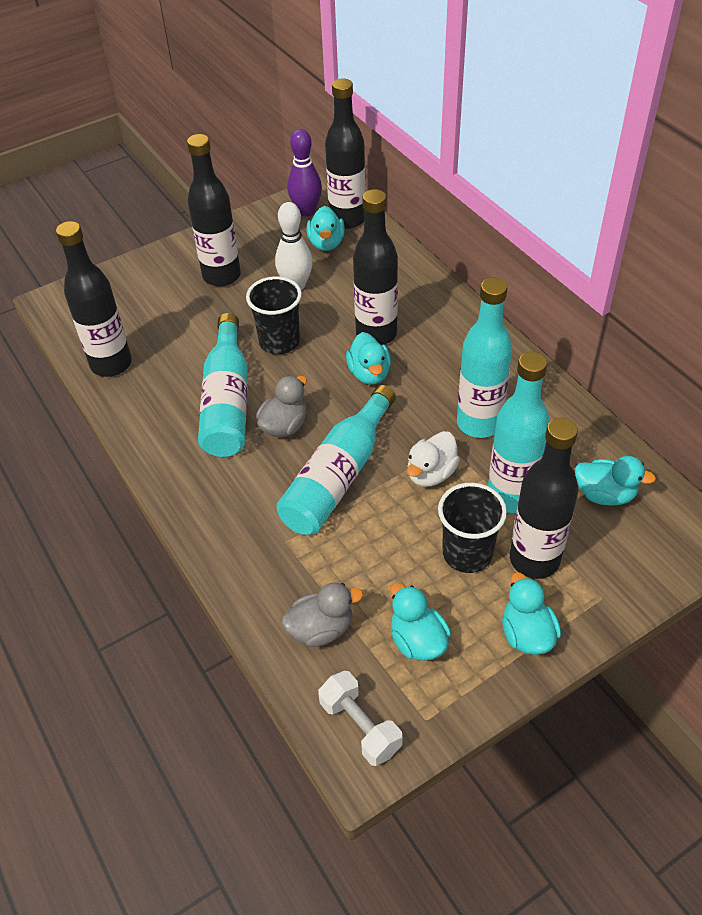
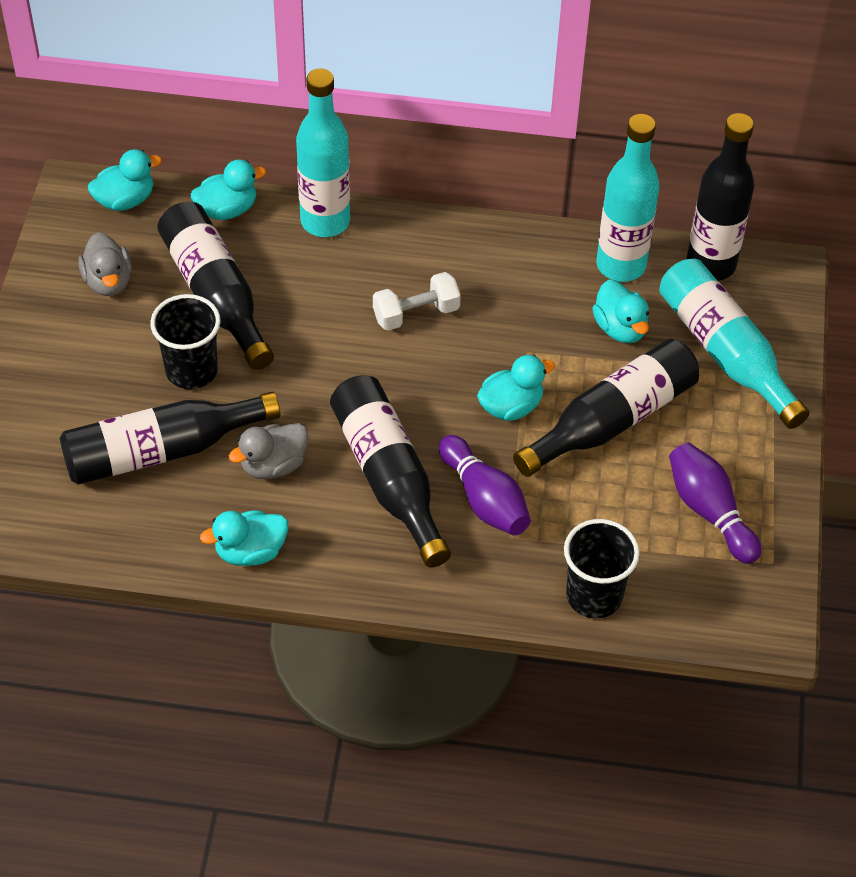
purple bowling pin: [287,129,322,216] = 1 -> [439,435,531,535] [669,442,762,564] = 2
turquoise bottle: [198,313,248,457] [276,385,396,535] [457,278,512,438] [488,352,550,513] = 4 -> [296,68,350,237] [596,114,660,282] [659,259,810,429] = 3
white bowling pin: [275,202,313,290] = 1 -> none = 0
white duck: [407,431,460,487] = 1 -> none = 0

